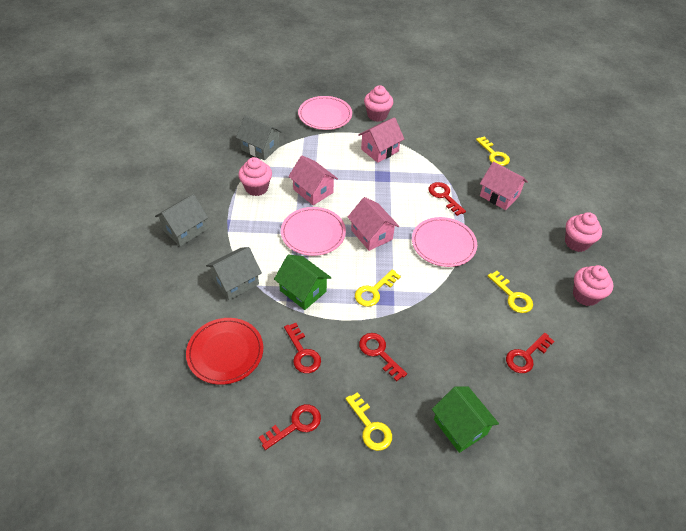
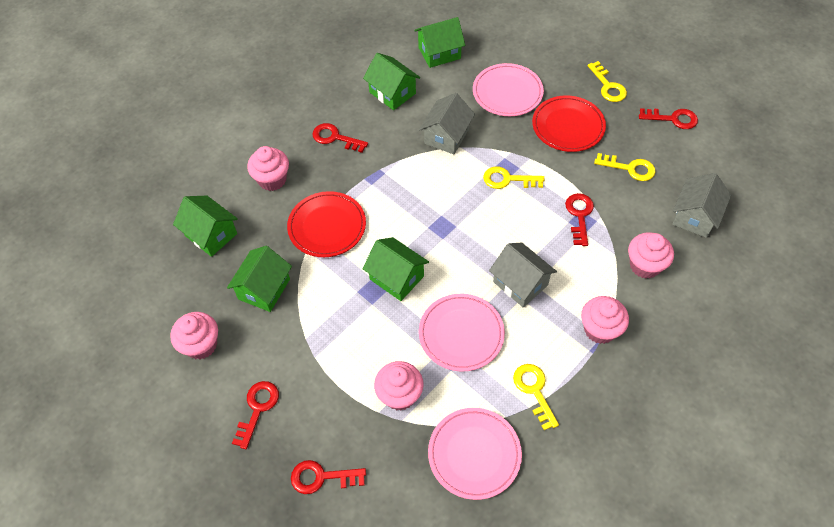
green house: [274,254,331,310] [432,387,499,453] = 2 -> [173,196,238,257] [227,246,292,312] [362,237,429,301] [363,53,420,110] [415,17,465,68] = 5
pink cupcake: [238,157,272,196] [364,85,393,122] [565,212,602,252] [573,265,613,306] = 4 -> [170,312,218,359] [247,146,289,191] [374,361,424,411] [581,296,629,344] [628,232,674,279] = 5
pink house: [288,156,338,205] [348,197,399,251] [358,117,404,163] [480,162,528,210] = 4 -> none = 0
red plate: [186,318,263,385] = 1 -> [287,191,366,257] [532,95,606,152] = 2

